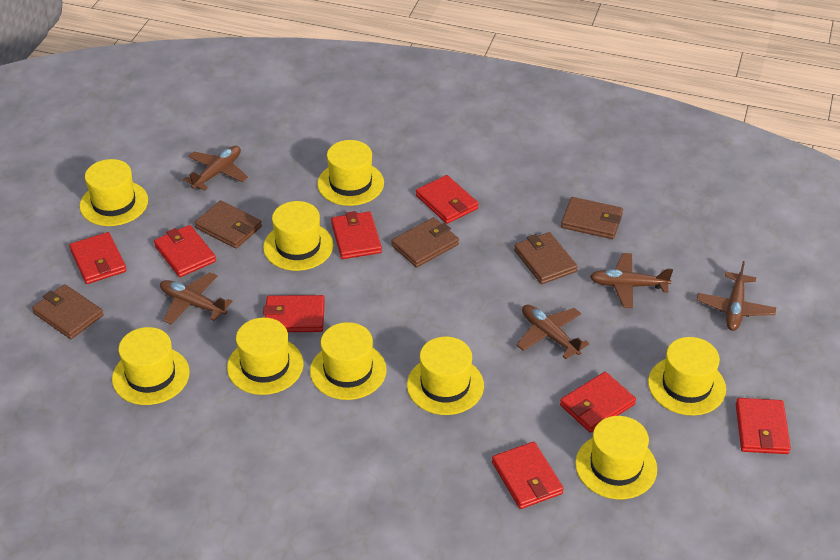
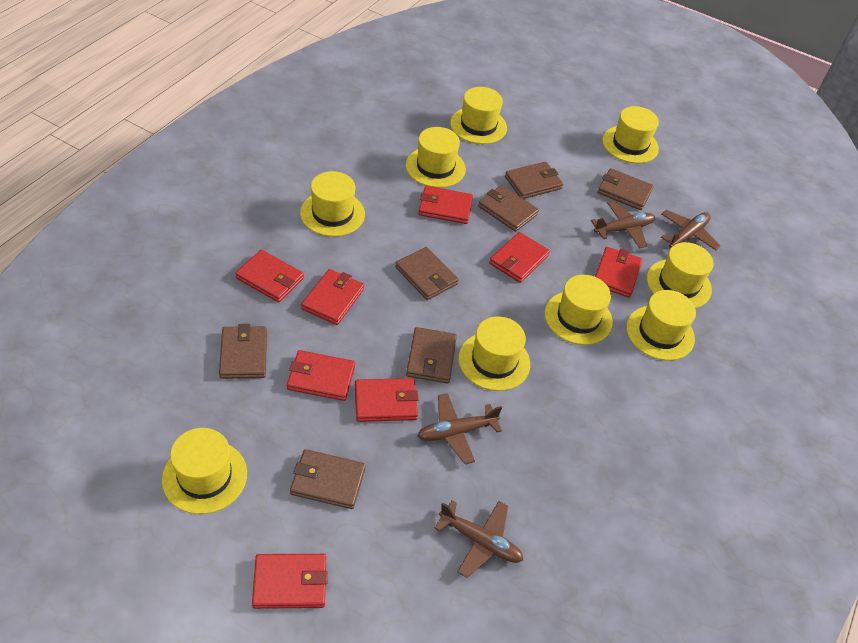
brown plane: [160,272,233,324] [183,146,248,191] [516,305,590,359] [590,253,673,308] [697,261,776,331] = 5 -> [418,393,502,464] [435,500,523,578] [591,201,655,248] [661,210,721,250] = 4
brown wallet: [32,284,104,339] [195,200,262,249] [391,217,459,267] [514,232,578,284] [561,197,623,239] = 5 -> [219,324,267,379] [290,449,366,509] [395,247,459,300] [406,327,457,383] [478,185,539,232] [505,162,563,199] [597,168,654,210] = 7

